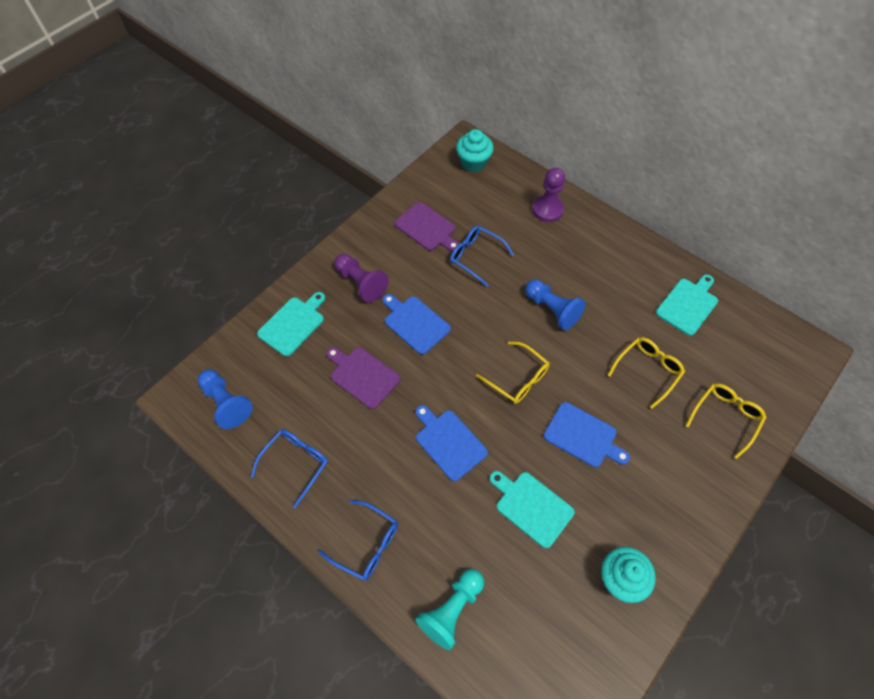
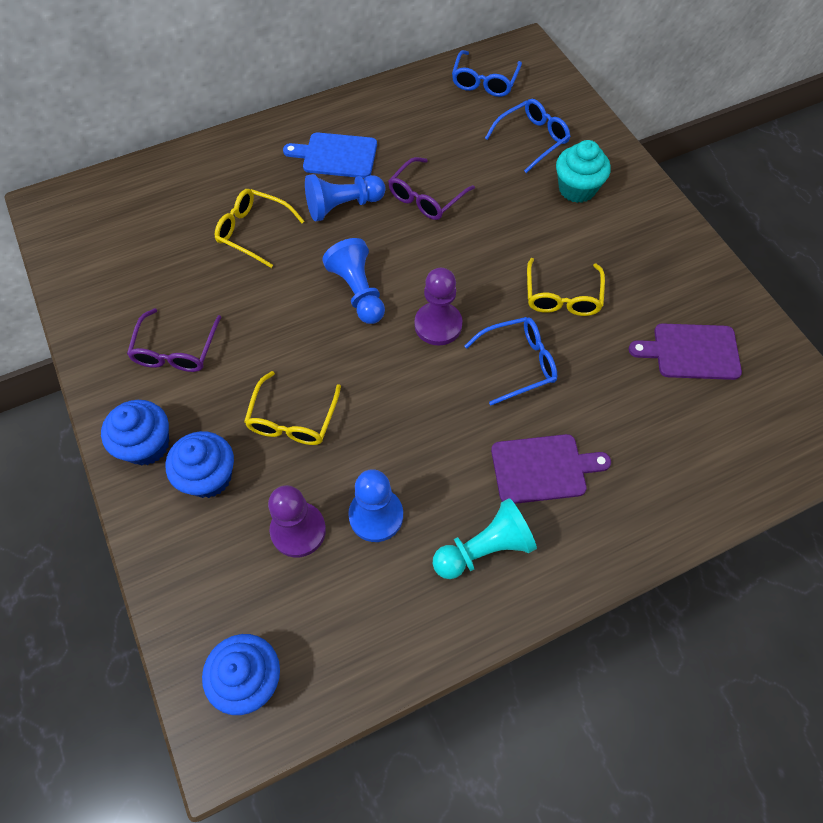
blue cupcake: none = 0 -> [101,400,169,466] [165,431,234,498] [202,634,280,715] = 3
blue cutting board: [382,294,451,355] [415,405,488,481] [543,402,630,467] = 3 -> [283,132,377,178] = 1
blue pawn: [198,369,253,429] [525,279,586,331] = 2 -> [305,174,386,221] [322,238,385,324] [348,469,403,542] = 3
purple glasses: none = 0 -> [127,308,221,372] [388,157,475,220] = 2
turquoise cupcake: [456,129,494,172] [601,547,656,603] = 2 -> [556,140,611,203] = 1
turquoise cutting board: [257,292,325,356] [490,471,575,548] [656,275,718,336] = 3 -> none = 0

